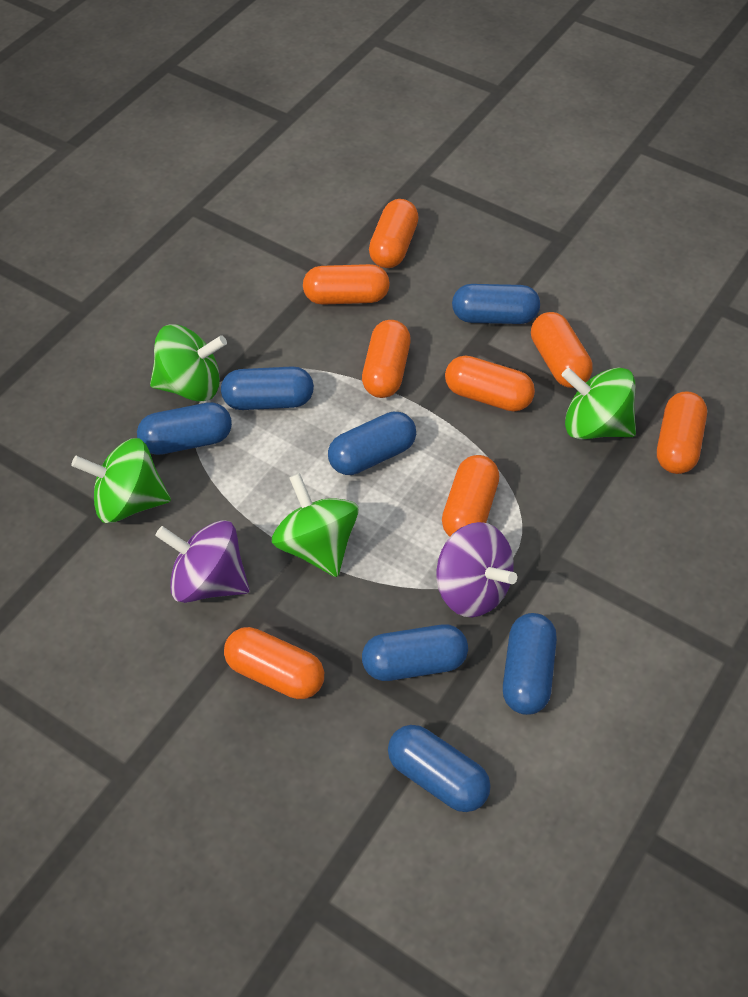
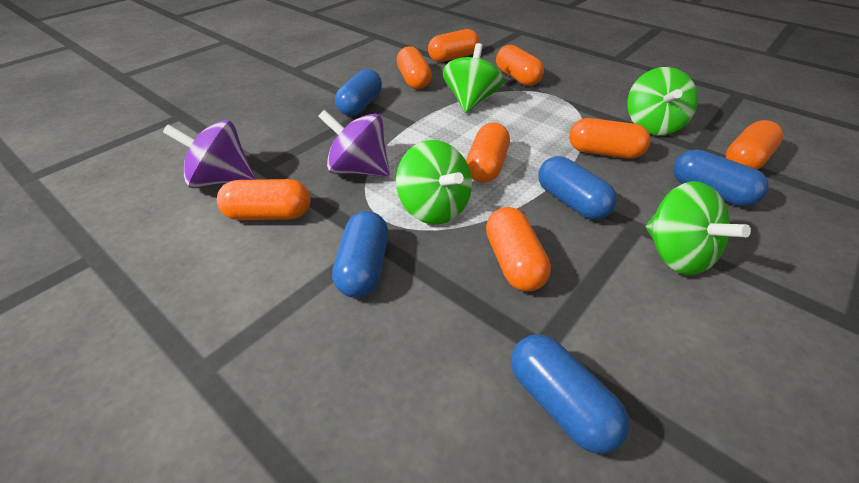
blue capsule: [137,402,232,455] [221,366,314,410] [328,412,416,475] [362,624,468,681] [388,725,491,812] [452,284,540,324] [503,613,557,715] = 7 -> [332,211,388,298] [335,69,382,116] [511,335,630,454] [538,156,617,220] [673,149,769,206] = 5

